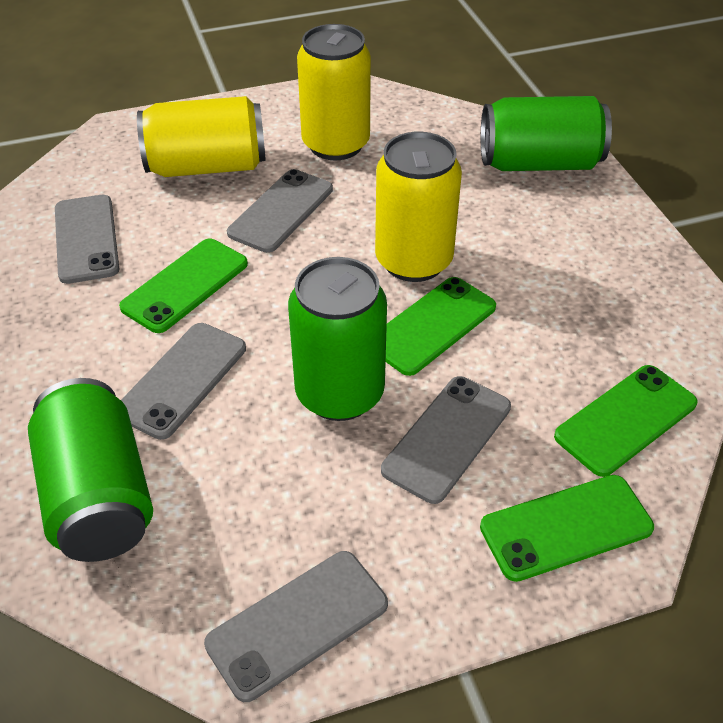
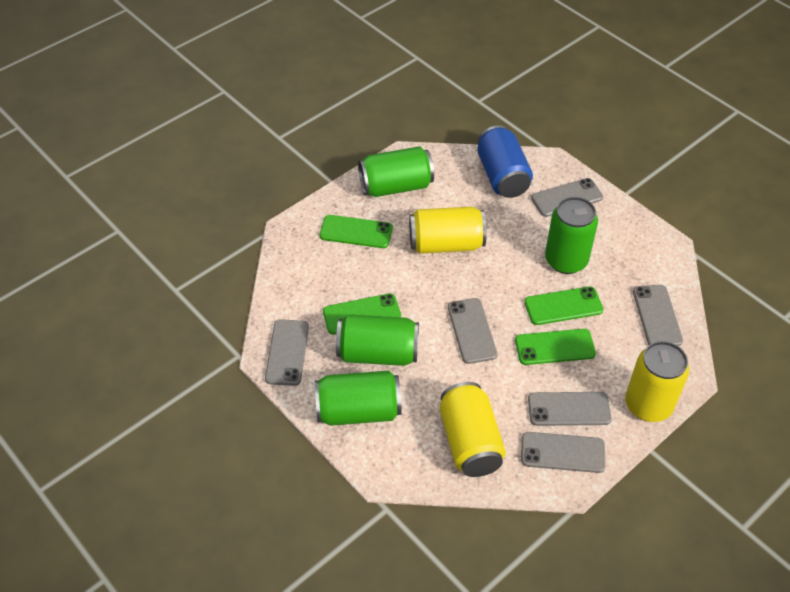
blue can: none = 0 -> [477,125,533,198] = 1
green can: [28,378,153,562] [288,257,387,421] [481,96,612,171] = 3 -> [315,371,402,426] [336,314,419,366] [358,146,434,197] [545,197,598,274] = 4
grey phone: [55,195,119,284] [121,323,246,440] [204,551,388,702] [227,169,333,253] [381,376,511,504] = 5 -> [265,319,309,386] [448,298,497,364] [521,432,605,473] [528,392,612,426] [531,178,603,217] [633,285,683,346] = 6

